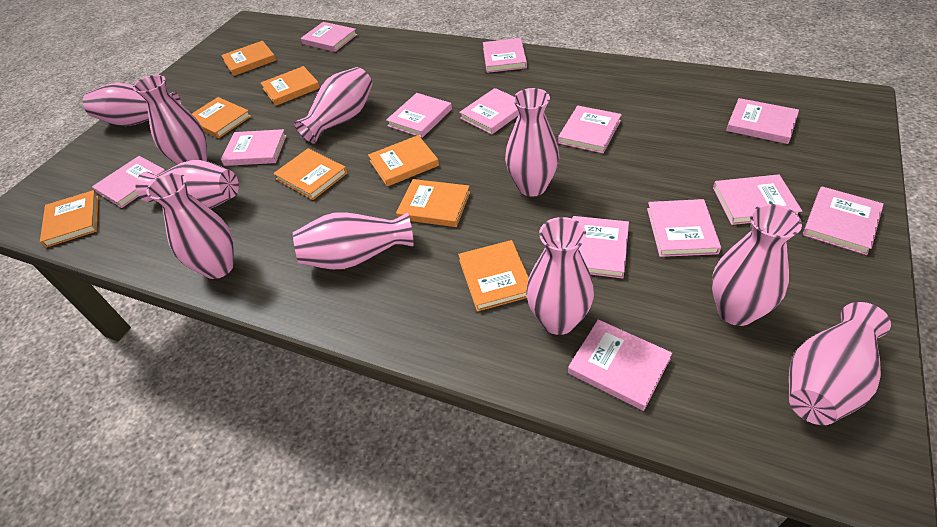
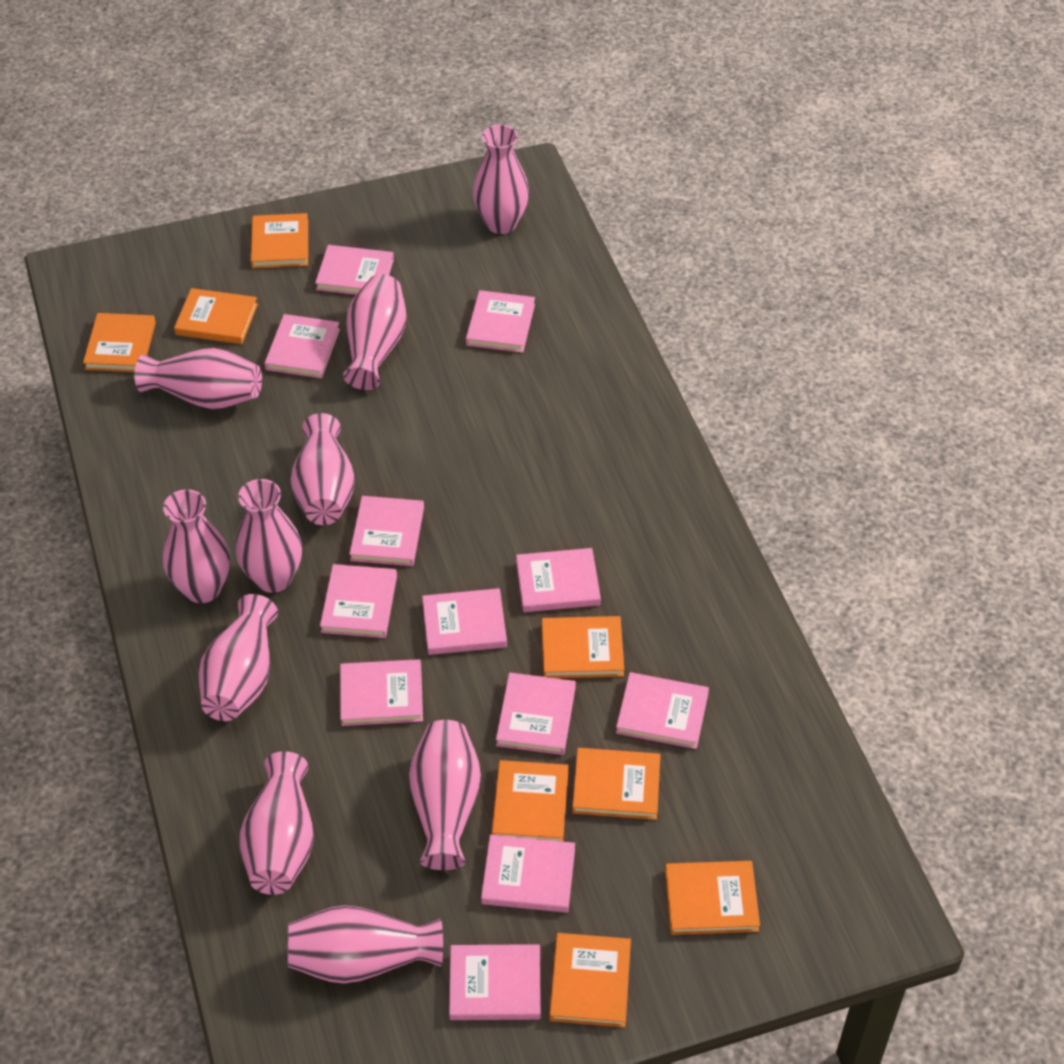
pink book: [92,156,165,208] [221,129,287,166] [301,22,357,52] [386,93,452,138] [459,88,519,134] [483,38,527,73] [558,106,622,153] [568,319,672,411] [572,216,629,279] [647,199,721,257] [713,174,802,225] [726,98,799,144] [803,186,884,255] = 13 -> [264,314,340,378] [315,245,394,295] [320,564,397,638] [340,659,423,726] [350,496,424,566] [422,588,507,655] [449,944,541,1020] [466,290,535,353] [481,835,575,913] [496,673,576,755] [516,548,601,612] [616,672,709,749] = 12

